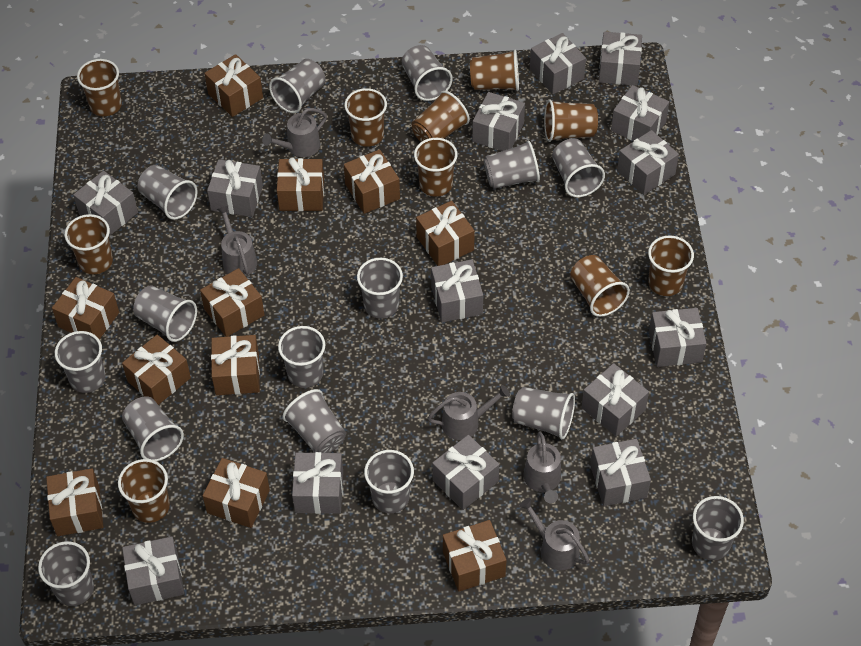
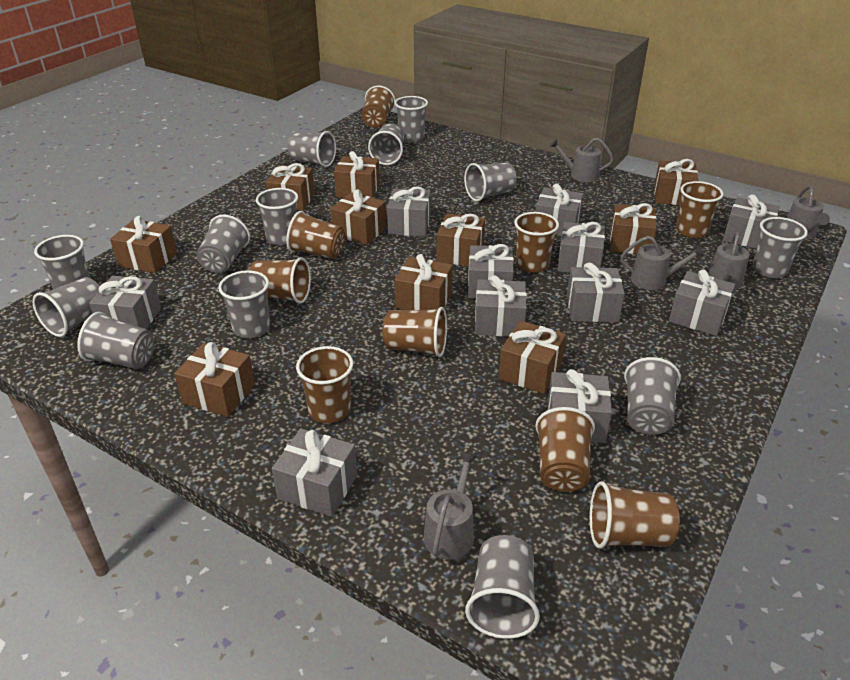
brown cup: [65,214,113,274] [77,59,122,116] [118,459,170,523] [344,88,387,147] [412,91,470,142] [414,138,458,197] [470,50,519,91] [544,100,598,142] [570,255,630,317] [648,235,694,296] = 10 -> [249,257,311,304] [286,211,345,259] [296,346,353,423] [361,85,395,128] [382,307,447,357] [514,212,559,272] [535,407,595,492] [590,481,680,549] [676,181,724,238] = 9
brown gift: [46,468,103,536] [52,277,119,340] [122,335,191,405] [200,268,265,337] [203,458,270,528] [204,54,263,117] [211,335,260,395] [277,157,324,211] [344,149,400,214] [416,201,475,266] [443,520,507,592] = 11 -> [110,216,177,273] [174,342,255,417] [266,163,315,211] [330,189,387,245] [334,151,380,198] [394,254,453,310] [436,214,485,266] [498,321,566,394] [610,203,657,254] [654,159,699,205] = 10
grey cup: [38,541,94,606] [55,331,106,393] [122,396,184,461] [133,285,197,342] [137,165,197,220] [269,59,326,113] [278,326,325,388] [283,389,346,453] [357,258,403,319] [364,450,414,513] [402,45,453,101] [484,140,540,189] [512,387,575,440] [552,138,605,197] [692,496,744,560] = 15 -> [33,277,99,337] [34,235,90,290] [77,312,154,369] [197,214,250,273] [218,270,270,338] [256,188,298,245] [287,131,336,167] [368,123,404,165] [395,96,428,142] [464,162,517,202] [465,535,540,639] [624,357,681,435] [752,217,808,278] = 13
grey gift: [73,171,138,236] [122,536,184,605] [207,159,263,217] [292,452,343,514] [431,259,483,322] [432,435,499,510] [472,92,525,151] [530,33,586,94] [581,363,649,436] [590,439,651,506] [599,32,642,86] [611,85,669,141] [617,130,679,195] [649,308,707,367] = 14 -> [89,276,161,329] [272,429,357,517] [387,186,431,237] [468,244,514,299] [475,275,527,336] [535,184,583,236] [547,369,612,443] [557,222,605,273] [567,263,625,322] [669,269,736,336] [723,194,780,249] = 11

